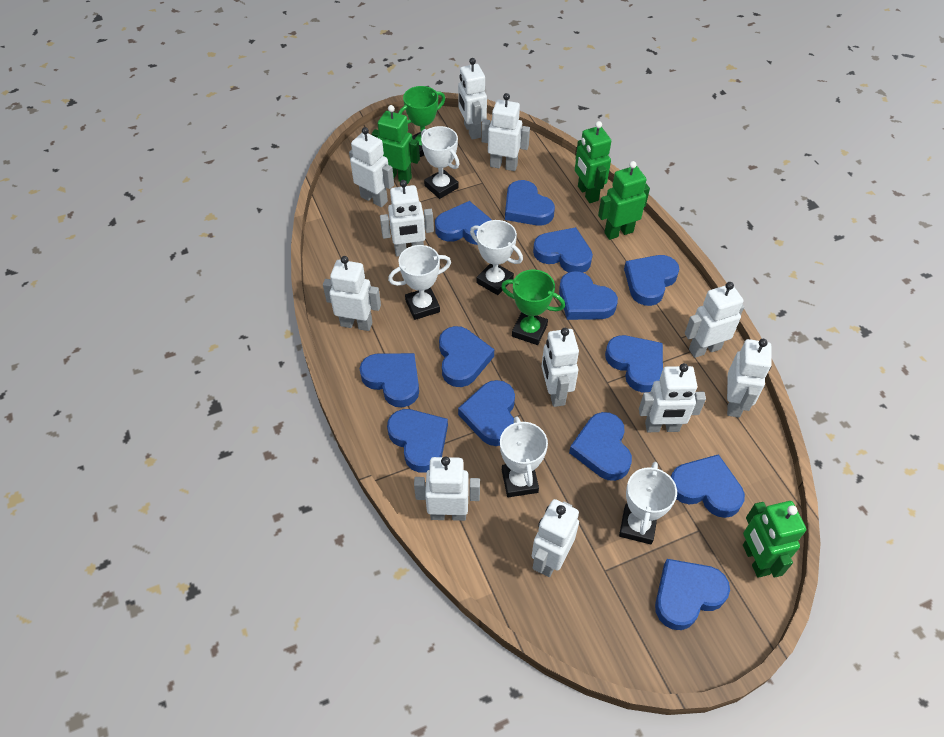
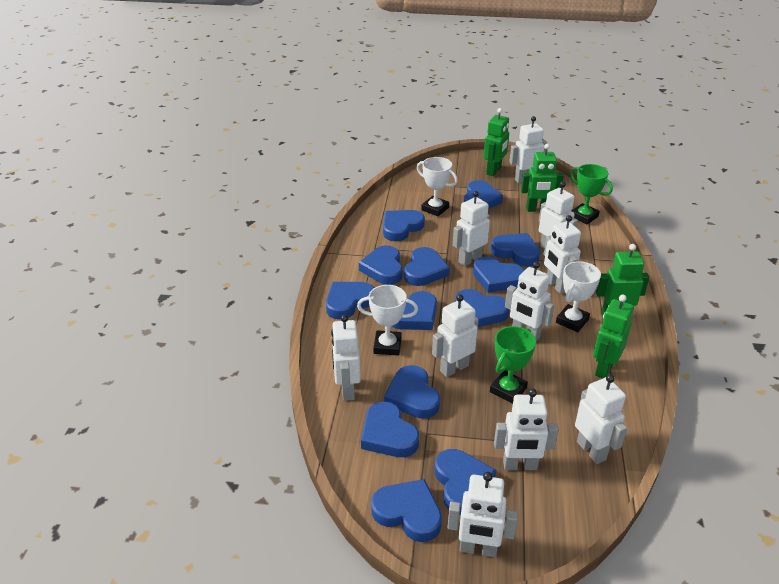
white robot: [323,256,381,331] [349,127,394,207] [380,180,434,256] [414,457,480,521] [458,58,487,140] [482,93,530,171] [532,499,579,577] [541,328,579,407] [639,363,706,432] [685,282,744,358] [727,339,772,418] = 11 -> [331,315,361,401] [432,294,479,377] [447,472,518,557] [453,191,490,266] [494,388,559,470] [505,262,554,341] [509,116,547,183] [539,182,578,248] [544,215,581,294] [575,374,627,464] = 10
white trophy: [388,245,451,320] [421,126,460,199] [470,220,523,295] [500,416,548,497] [619,462,677,544] = 5 -> [357,285,418,355] [417,157,458,216] [556,261,601,332] = 3

